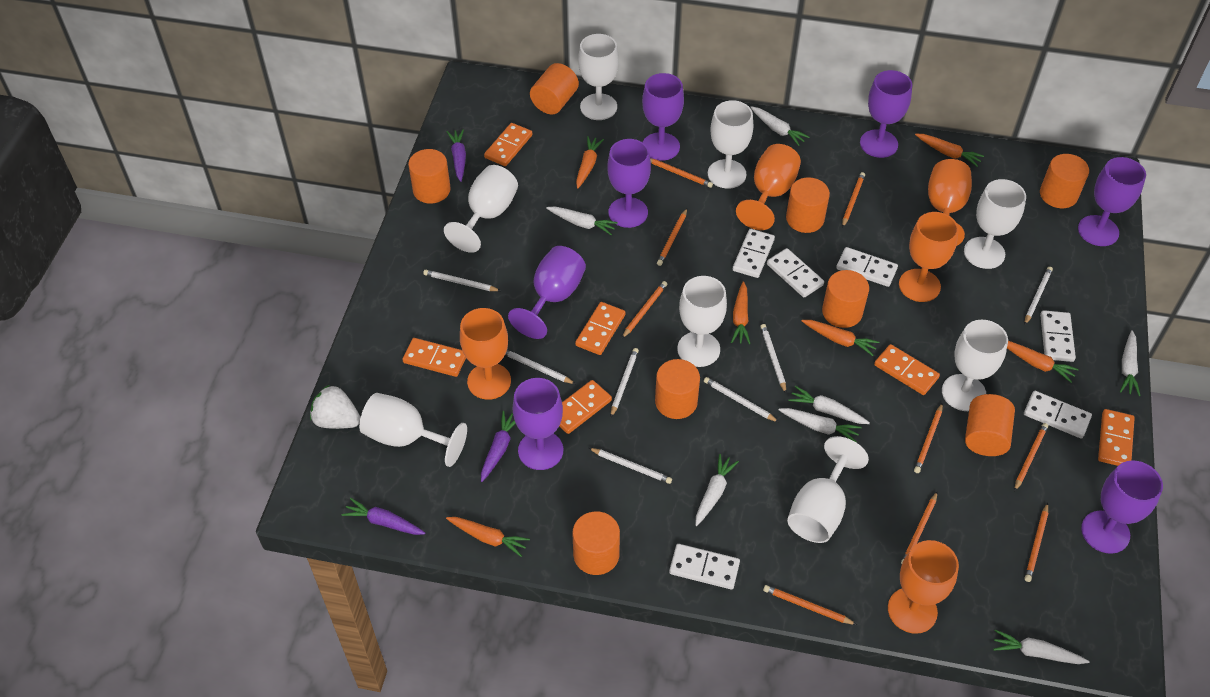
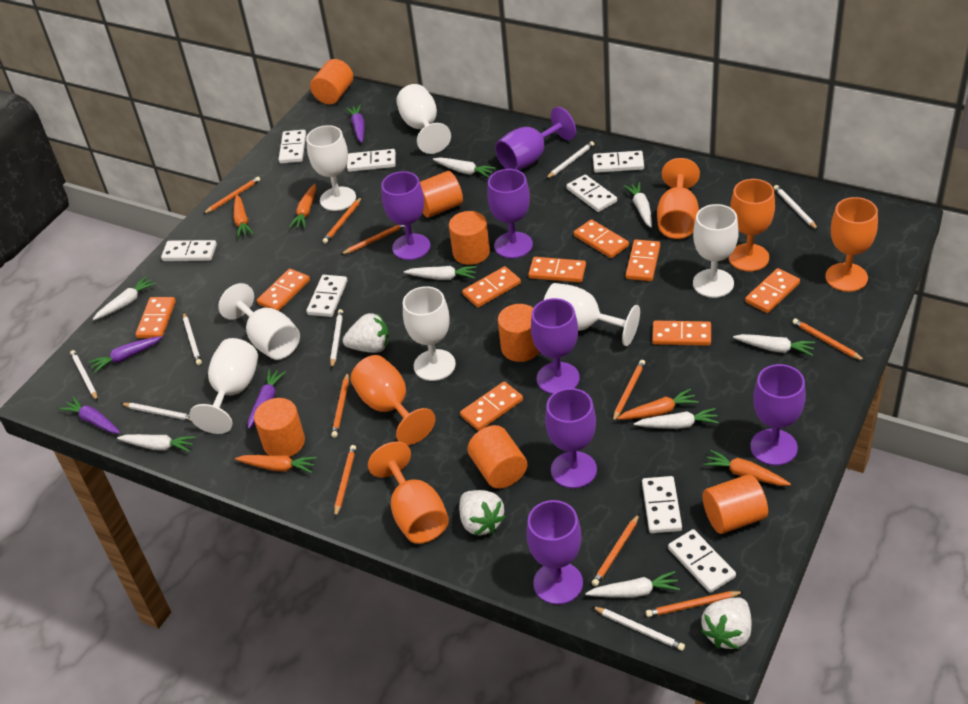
orange carrot: [446,517,530,557] [576,136,604,189] [731,281,751,344] [802,320,879,356] [915,134,984,167] [1007,341,1079,383] = 6 -> [233,195,254,238] [235,455,317,473] [289,184,316,229] [617,388,699,420] [703,450,791,486] = 5
orange cylinder: [408,149,451,204] [530,63,579,114] [573,511,620,575] [655,359,700,419] [786,177,830,233] [822,270,869,328] [965,394,1015,456] [1040,154,1089,208] = 8 -> [254,398,305,457] [310,59,353,104] [420,171,463,218] [449,211,490,265] [467,425,527,489] [498,304,539,362] [703,474,768,534] = 7
orange domino: [402,338,466,377] [484,123,532,166] [559,380,612,434] [575,302,625,355] [874,344,940,395] [1098,409,1135,466] = 6 -> [136,297,176,338] [257,268,310,311] [460,381,523,431] [462,266,521,308] [528,257,586,282] [574,219,629,258] [626,239,660,281] [652,320,711,346] [745,268,800,313] = 9
purple carrot: [341,498,425,535] [447,129,466,182] [481,411,516,482] = 3 -> [59,397,120,434] [88,336,162,373] [248,369,286,429] [346,105,365,143] = 4
white carrot: [546,206,618,235] [695,454,739,526] [750,106,809,146] [779,408,862,443] [789,386,870,424] [993,630,1089,664] [1120,330,1141,396] = 7 -> [93,276,156,320] [117,434,196,452] [404,266,477,280] [433,157,496,178] [585,571,680,598] [624,182,652,228] [634,408,719,429] [733,334,815,356] = 8
white domino: [669,544,740,589] [733,229,775,278] [767,248,824,297] [836,247,898,287] [1024,391,1092,439] [1040,310,1076,362] = 6 -> [161,240,217,261] [279,130,306,164] [306,275,348,317] [347,149,396,172] [566,175,617,212] [593,151,644,173] [642,476,682,533] [668,529,736,593] = 8
white goblet: [359,393,467,467] [444,165,518,253] [578,34,619,120] [677,276,727,367] [708,100,753,189] [787,436,869,543] [942,320,1008,411] [964,179,1026,269] = 8 -> [189,338,258,434] [218,283,300,360] [306,125,356,211] [396,84,451,154] [403,286,456,381] [544,283,640,346] [693,204,739,298] = 7
white strawberry: [310,385,360,429] = 1 -> [343,313,389,353] [459,490,505,535] [701,597,751,649] = 3

